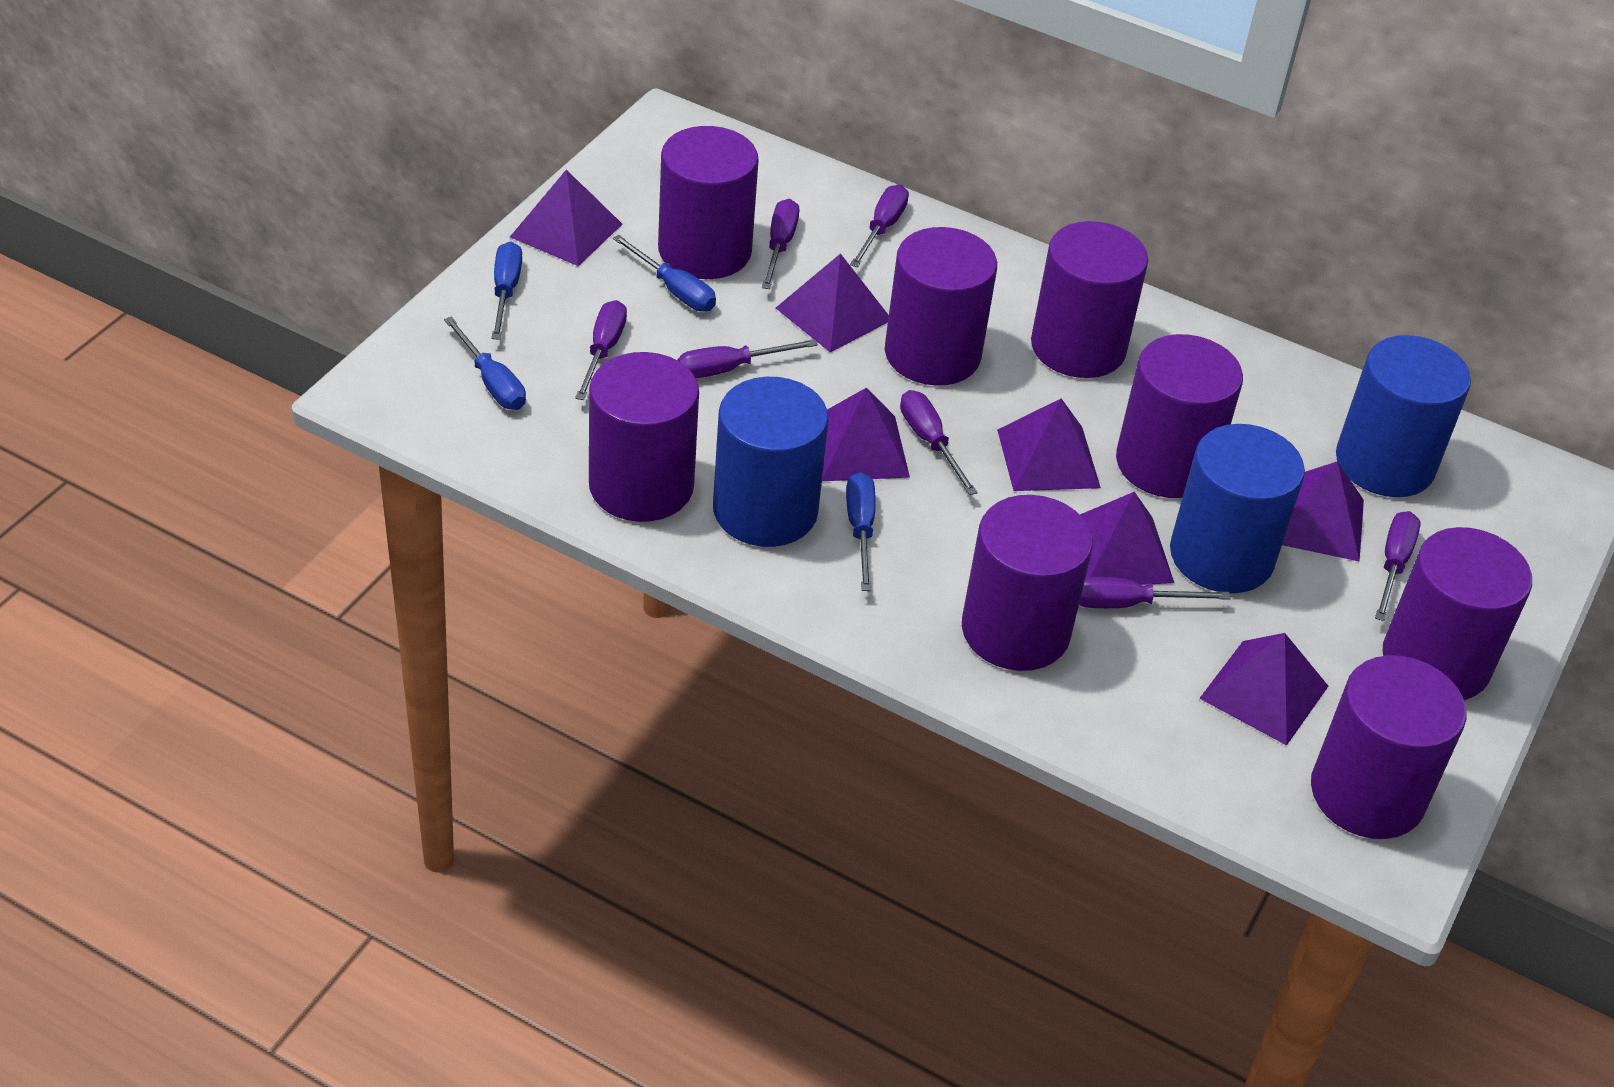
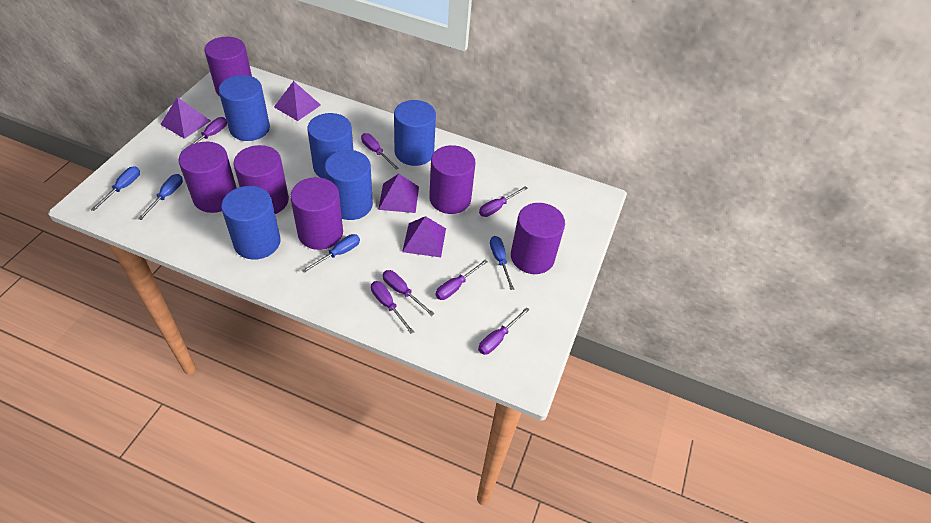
blue cylinder: [713,377,829,547] [1170,424,1305,593] [1336,335,1471,497] = 3 -> [219,75,270,141] [221,186,281,260] [307,113,353,179] [324,150,373,220] [394,100,436,166] = 5
purple cylinder: [589,352,699,522] [658,126,759,279] [885,227,997,386] [962,495,1093,671] [1031,221,1148,378] [1116,334,1243,498] [1311,655,1466,839] [1383,527,1532,700] = 8 -> [178,142,237,213] [204,37,252,96] [233,145,289,214] [290,177,343,250] [429,145,475,214] [511,203,565,274] = 6
purple pyramid: [510,170,622,266] [776,253,889,353] [822,387,910,481] [997,398,1101,491] [1080,492,1174,585] [1199,633,1328,745] [1282,462,1364,562] = 7 -> [160,97,211,139] [274,81,321,121] [378,174,419,213] [402,216,446,257] = 4

